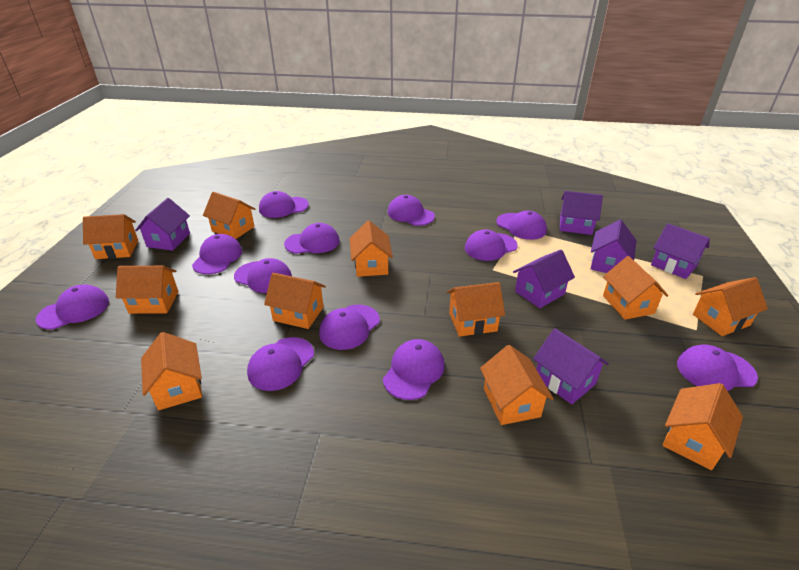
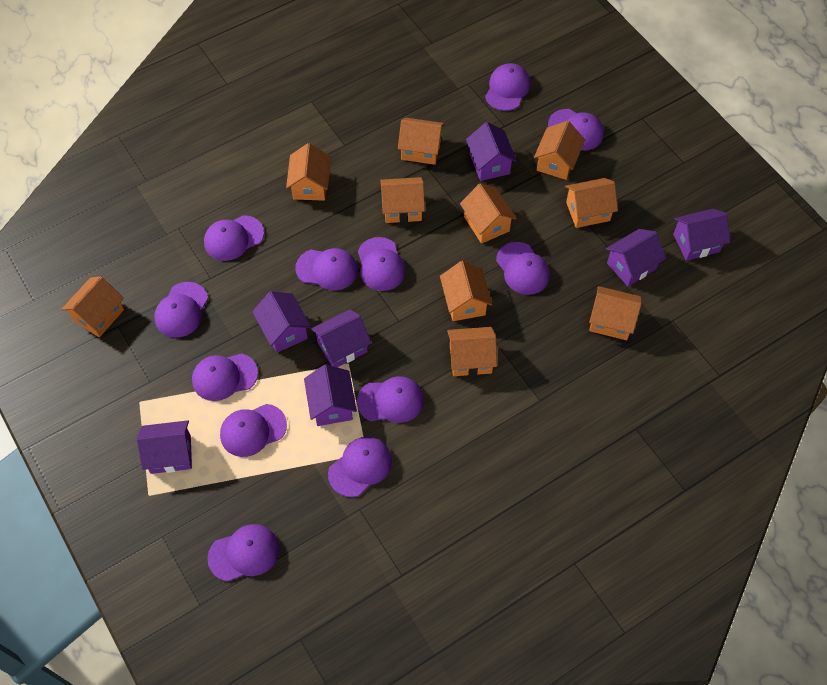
orange house: [83,214,138,259] [116,266,178,314] [141,332,202,410] [203,192,255,239] [264,273,326,329] [349,221,393,277] [447,282,505,337] [480,345,554,425] [603,256,668,320] [663,383,743,470] [693,277,768,336] = 11 -> [61,276,124,337] [286,143,331,201] [380,177,425,223] [398,118,444,165] [440,261,492,321] [447,327,497,376] [460,183,517,244] [534,121,585,180] [565,178,618,228] [589,286,642,340] = 10
purple house: [135,198,190,251] [513,250,575,308] [533,328,609,404] [560,191,603,235] [591,220,637,273] [651,223,710,279] = 6 -> [137,420,192,474] [252,291,311,353] [304,364,357,426] [311,309,371,367] [466,122,517,181] [606,229,666,286] [673,209,730,261] = 7

